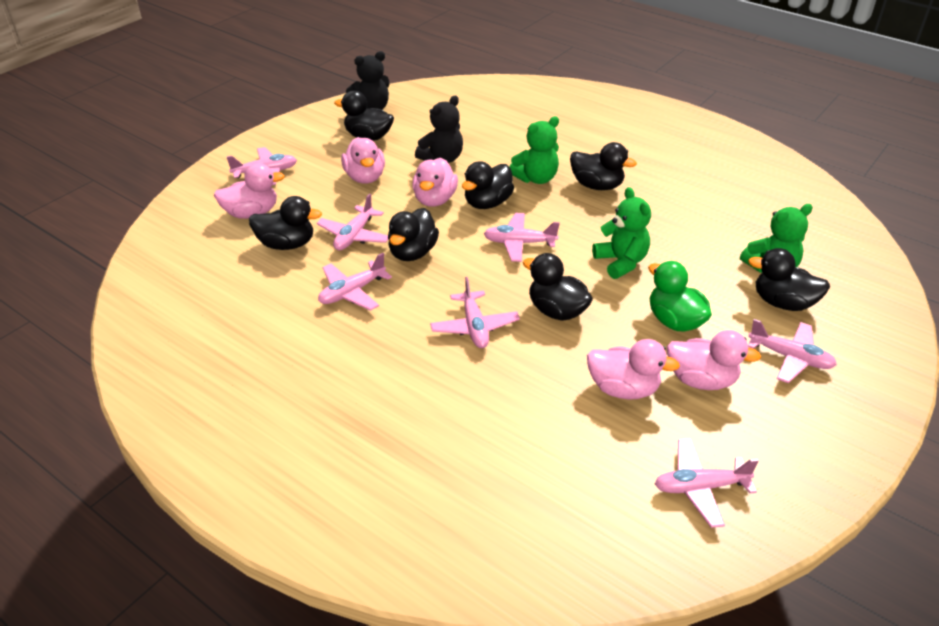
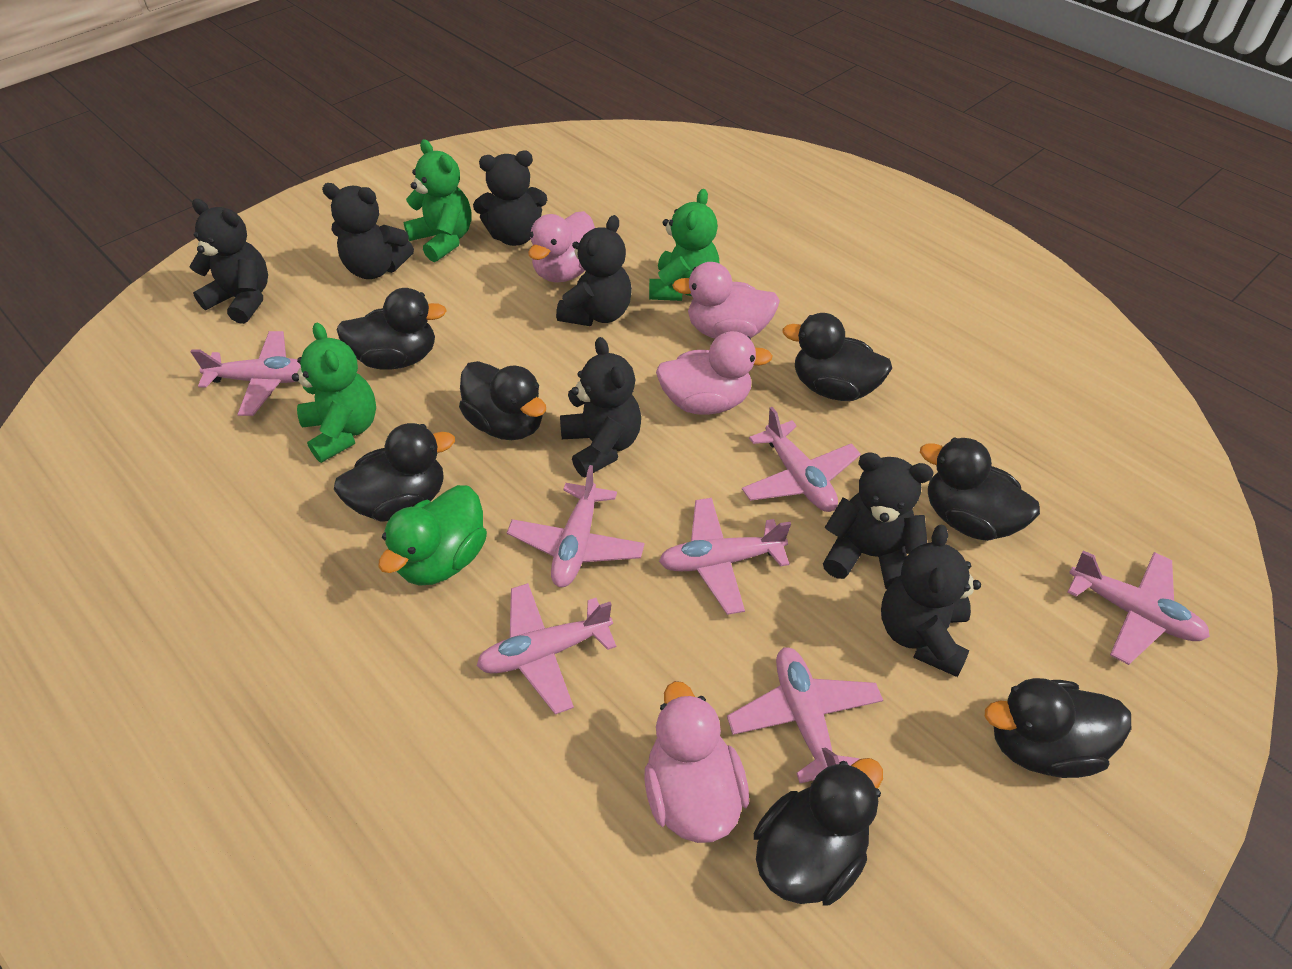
black teddy bear: [346,51,389,110] [415,96,463,163] = 2 -> [189,199,268,324] [322,183,414,279] [473,151,547,246] [556,215,632,326] [560,337,641,477] [823,452,934,589] [881,525,981,677] = 7
pink duck: [214,163,285,219] [341,137,385,184] [412,158,458,207] [587,339,680,399] [667,330,761,390] = 5 -> [528,211,595,283] [644,681,749,843] [656,331,773,415] [672,262,780,339] = 4

